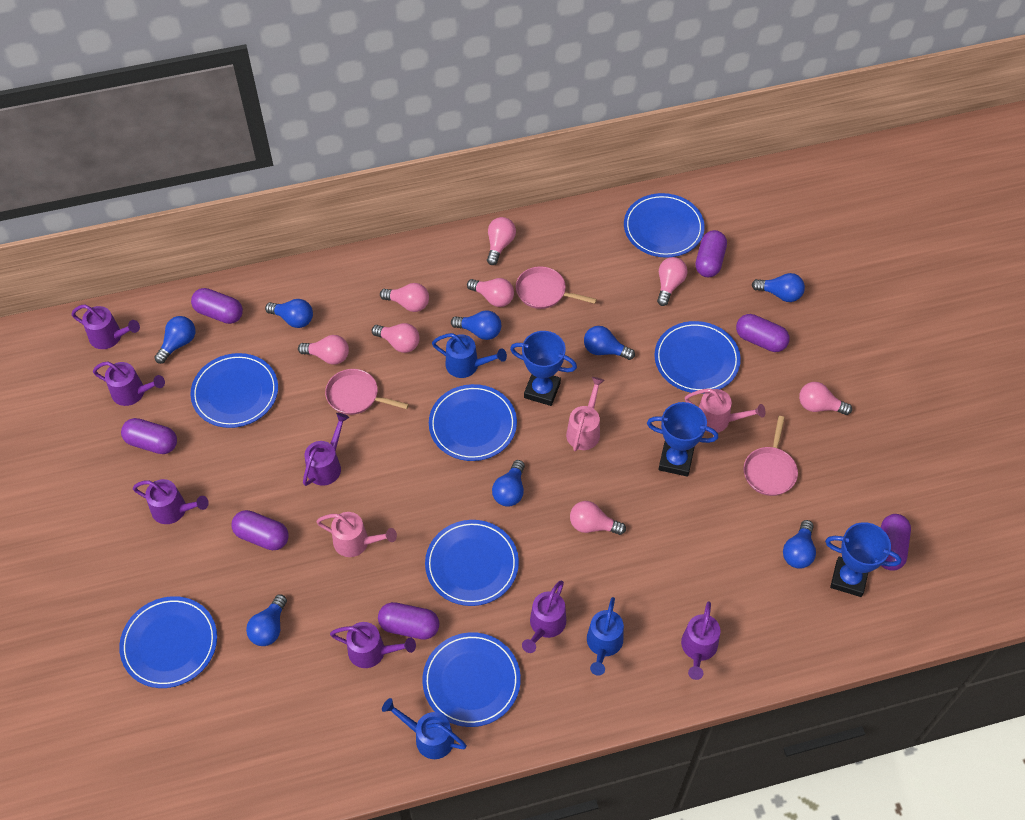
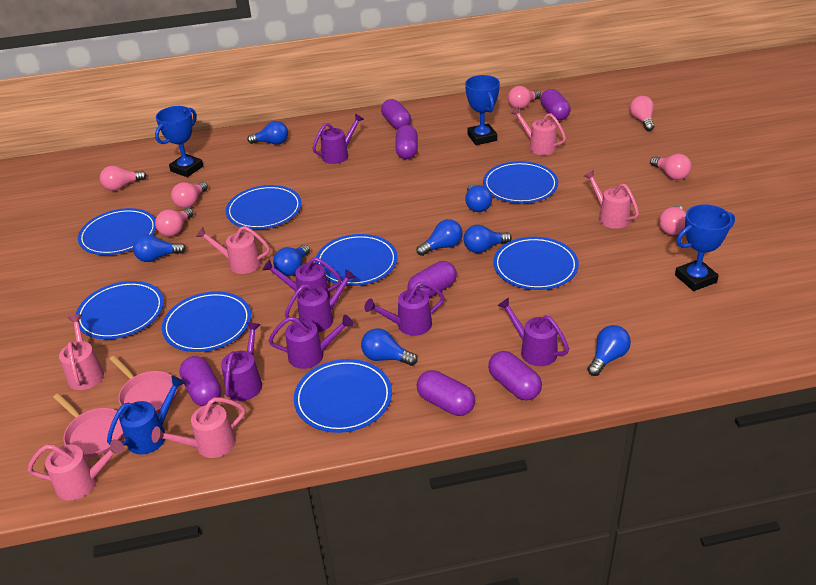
blue plate: [119,596,217,688] [190,353,278,428] [422,632,521,727] [425,520,519,606] [429,384,517,461] [624,193,705,258] [654,321,741,394] = 7 -> [76,281,164,339] [78,208,156,255] [162,291,251,352] [226,185,302,229] [294,359,392,433] [315,234,398,286] [483,161,558,203] [493,237,579,290] = 8
blue watering can: [382,698,467,759] [432,333,507,378] [587,597,624,676] = 3 -> [107,376,185,455] = 1
pink light bulb: [298,335,349,364] [372,323,420,353] [380,283,429,312] [467,278,514,307] [487,217,516,265] [570,501,626,535] [657,257,687,306] [799,382,852,415] = 8 -> [100,166,146,191] [155,208,194,237] [171,182,208,208] [508,86,541,109] [630,96,654,131] [650,154,692,180] [659,205,686,235] = 7
pink pan: [325,369,409,415] [516,266,597,309] [743,416,798,496] = 3 -> [53,393,124,457] [109,356,177,414] = 2
pink watering can: [316,512,397,557] [566,377,605,451] [685,389,766,433] = 3 -> [28,439,124,500] [59,314,104,390] [152,398,245,458] [196,226,270,274] [511,107,566,155] [584,170,639,229] = 6

